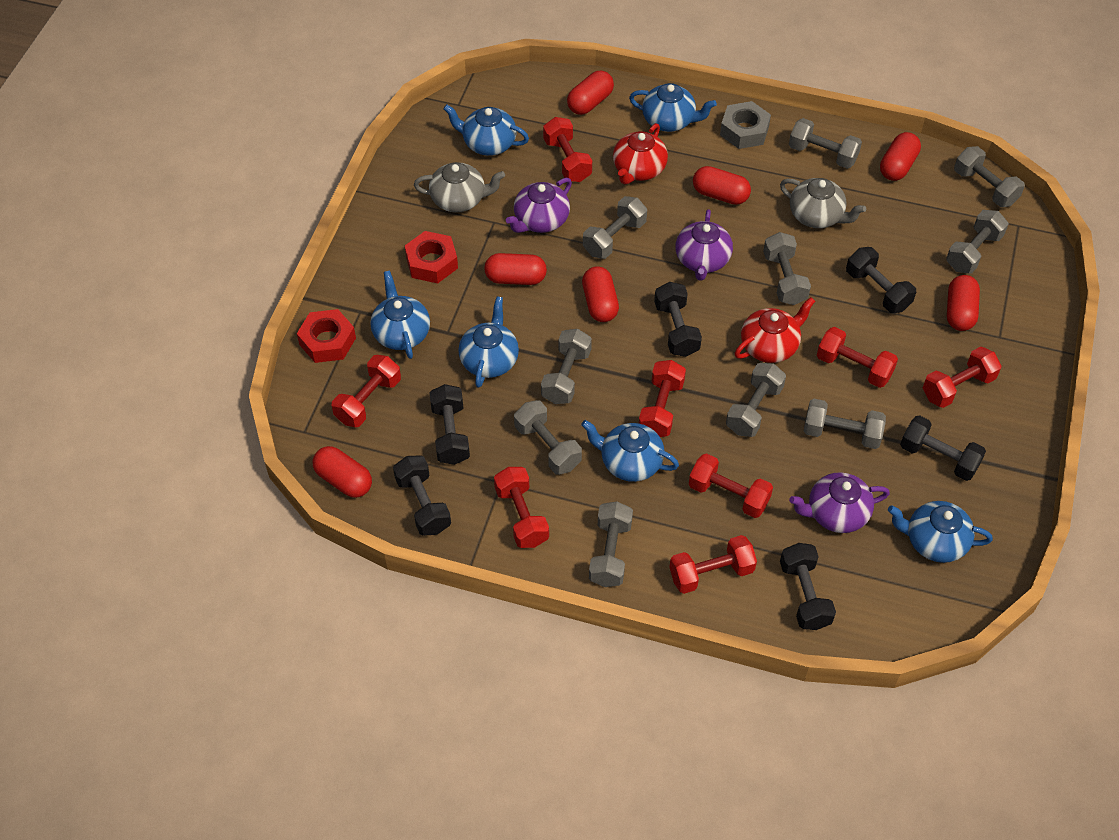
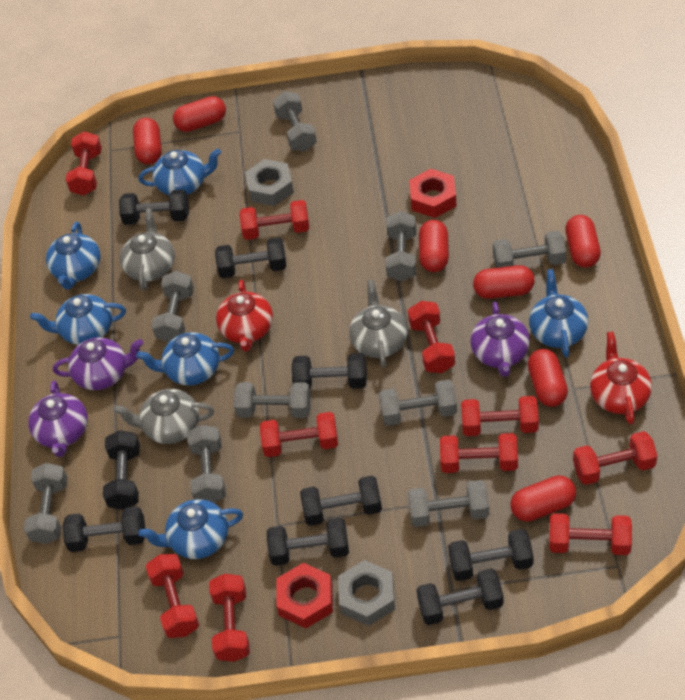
black dumbbell: [393,455,451,536] [429,384,470,465] [654,282,702,357] [780,543,836,630] [846,247,916,313] [900,415,986,481] = 6 -> [62,506,145,552] [103,430,140,510] [119,189,189,225] [215,238,286,278] [267,518,349,566] [292,353,367,389] [300,476,382,526] [417,569,504,625] [448,529,534,581] = 9
grey dumbbell: [514,400,582,475] [541,329,592,404] [583,196,647,259] [589,501,633,587] [726,363,786,437] [763,232,811,305] [789,118,862,169] [804,399,886,449] [946,210,1009,273] [954,146,1025,207] = 10 -> [24,463,68,544] [152,271,194,342] [187,425,226,503] [234,382,311,418] [273,92,317,151] [379,380,457,426] [386,211,416,281] [407,480,489,527] [493,231,566,268] = 9
grey nut: [720,101,771,149] = 1 -> [245,159,294,206] [338,560,395,626] = 2
grey teapot: [414,162,505,212] [780,178,866,228] = 2 -> [113,389,214,444] [120,208,175,290] [349,280,407,367] = 3
red dumbbell: [332,355,401,427] [494,467,549,548] [543,117,592,182] [639,360,686,437] [669,535,757,594] [689,453,773,518] [817,327,898,388] [923,347,1002,408] = 8 -> [66,131,102,196] [146,554,199,638] [209,574,250,662] [240,200,309,240] [260,412,338,457] [408,301,455,373] [440,433,518,473] [461,396,539,436] [549,513,632,555] [573,431,657,485] = 10

